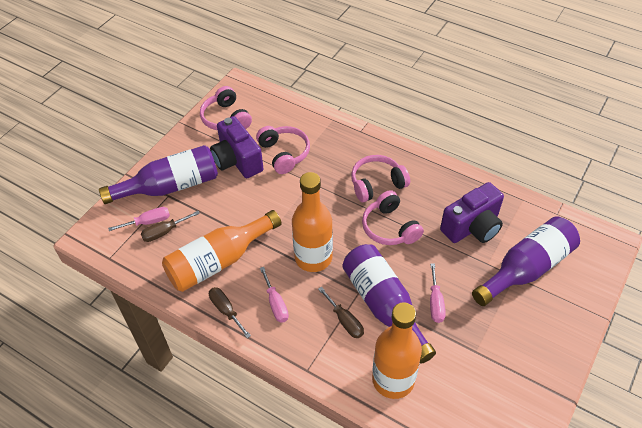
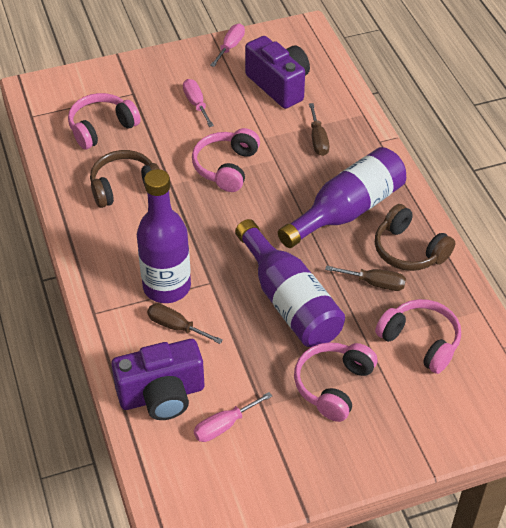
brown headphones: none = 0 -> [90,150,160,208] [375,204,455,271] = 2
orange bottle: [162,210,282,292] [292,172,333,272] [372,302,422,399] = 3 -> none = 0

